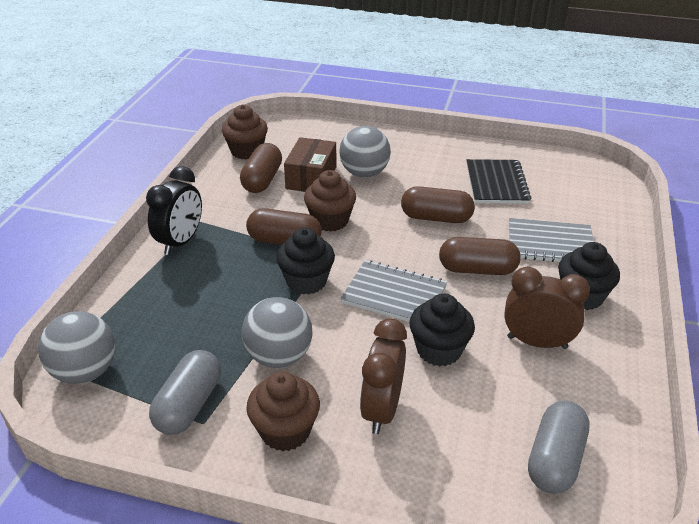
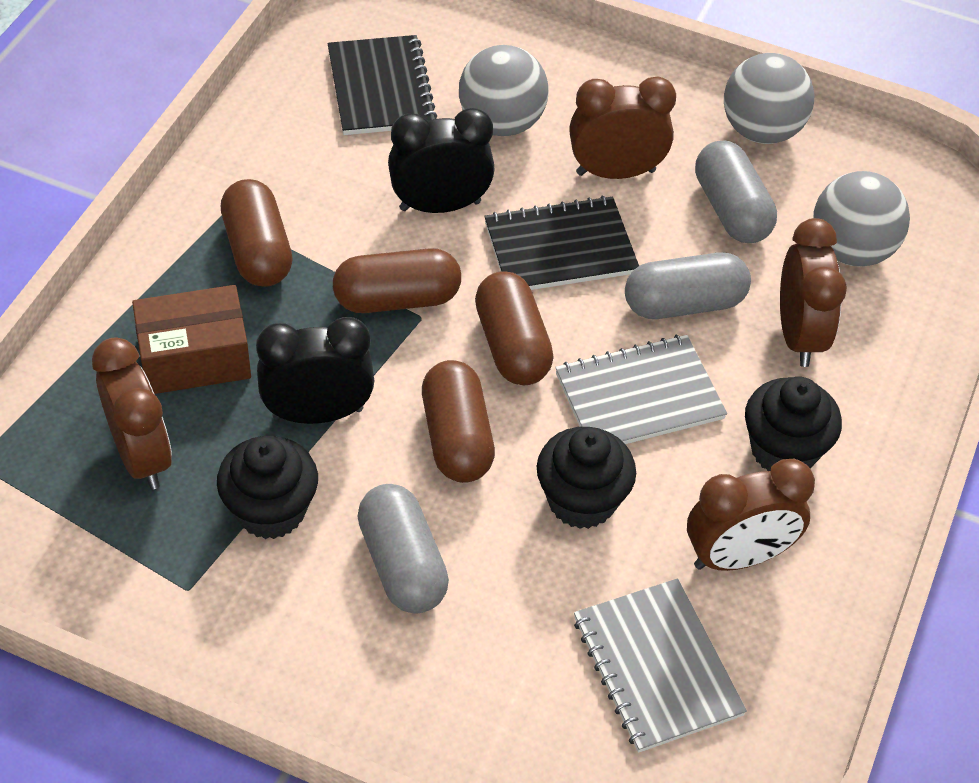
black clock: [146,166,202,255] = 1 -> [256,317,374,424] [388,108,495,213] = 2
black notebook: [466,159,531,204] = 1 -> [328,35,437,135] [484,196,639,290] = 2
brown clock: [360,318,407,434] [504,267,590,349] = 2 -> [92,337,172,490] [569,76,676,179] [687,459,815,571] [780,218,847,367] = 4
brown cupcake: [222,104,268,160] [246,371,320,452] [304,170,356,232] = 3 -> none = 0
grey capsule: [149,350,221,435] [528,401,590,494] = 2 -> [357,484,449,614] [625,253,751,319] [695,141,777,243] = 3

